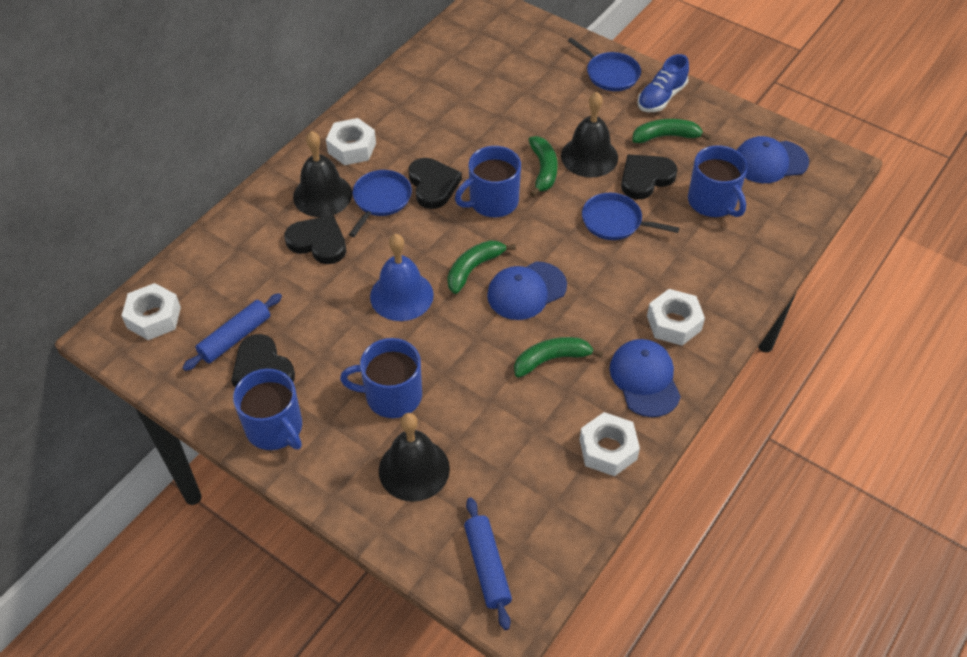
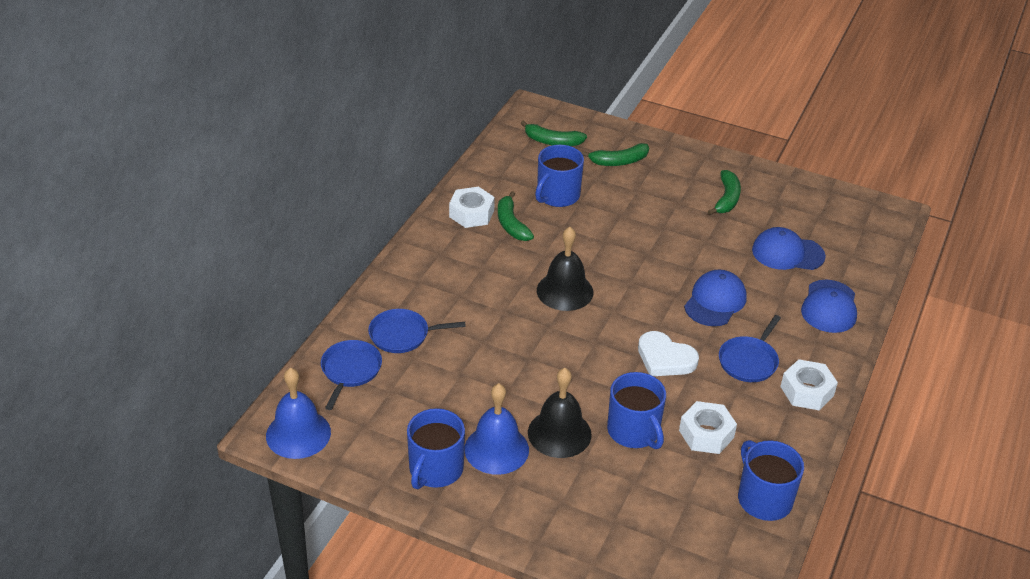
black bell: [293,131,352,217] [379,413,450,502] [561,92,618,177] = 3 -> [528,368,592,458] [537,227,593,311] = 2
black heart: [231,334,295,387] [285,215,346,264] [409,158,462,209] [621,154,677,199] = 4 -> none = 0
blue bell: [370,234,434,321] = 1 -> [266,368,331,459] [464,383,529,475] = 2
blue rolling pin: [182,293,282,371] [464,497,512,630] = 2 -> none = 0
blue shoe: [638,54,689,112] = 1 -> none = 0
white heart: none = 0 -> [638,331,699,376] = 1
white nut: [121,283,181,340] [326,118,376,165] [579,412,640,476] [647,289,705,346] = 4 -> [449,187,495,228] [679,401,737,454] [780,359,838,410] = 3

